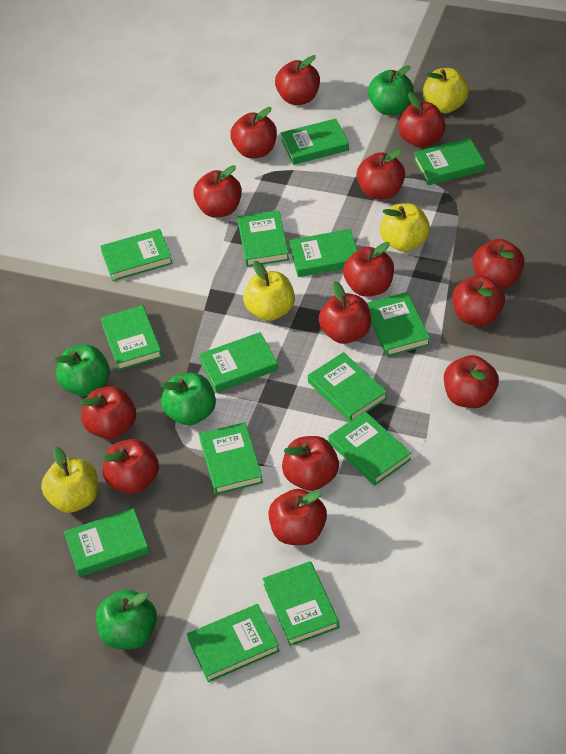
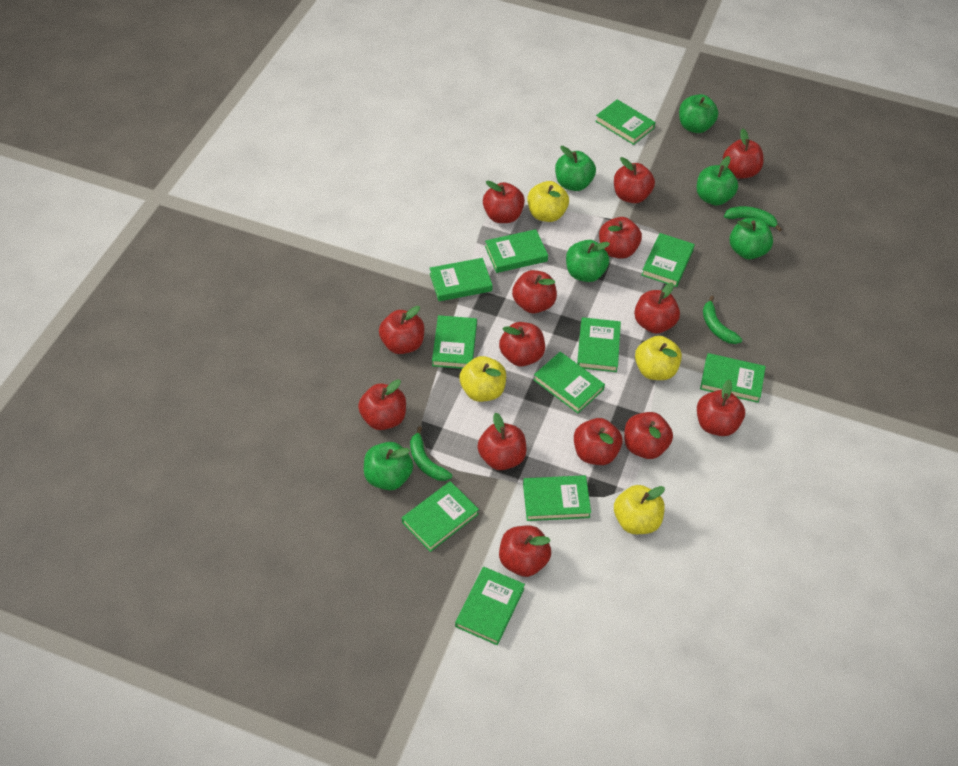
green apple: [55,344,110,396] [96,589,157,649] [161,373,216,426] [368,65,414,115] = 4 -> [364,442,413,490] [555,146,596,191] [566,240,610,282] [679,94,718,133] [697,156,738,206] [730,218,773,259] = 6
green banana: none = 0 -> [410,426,452,481] [703,296,742,344] [724,206,782,232] = 3
green book: [64,508,149,577] [100,229,173,281] [101,305,162,371] [187,604,280,682] [199,332,278,393] [199,422,263,495] [238,210,289,267] [263,561,339,646] [281,118,349,165] [289,229,357,277] [308,352,387,421] [328,411,411,486] [367,292,430,357] [414,138,485,185] = 14 -> [402,481,479,552] [430,258,493,301] [432,315,477,369] [455,567,525,645] [485,229,548,273] [523,475,591,521] [534,352,605,413] [577,317,621,372] [595,99,656,145] [641,233,695,287] [700,353,766,403] = 11

